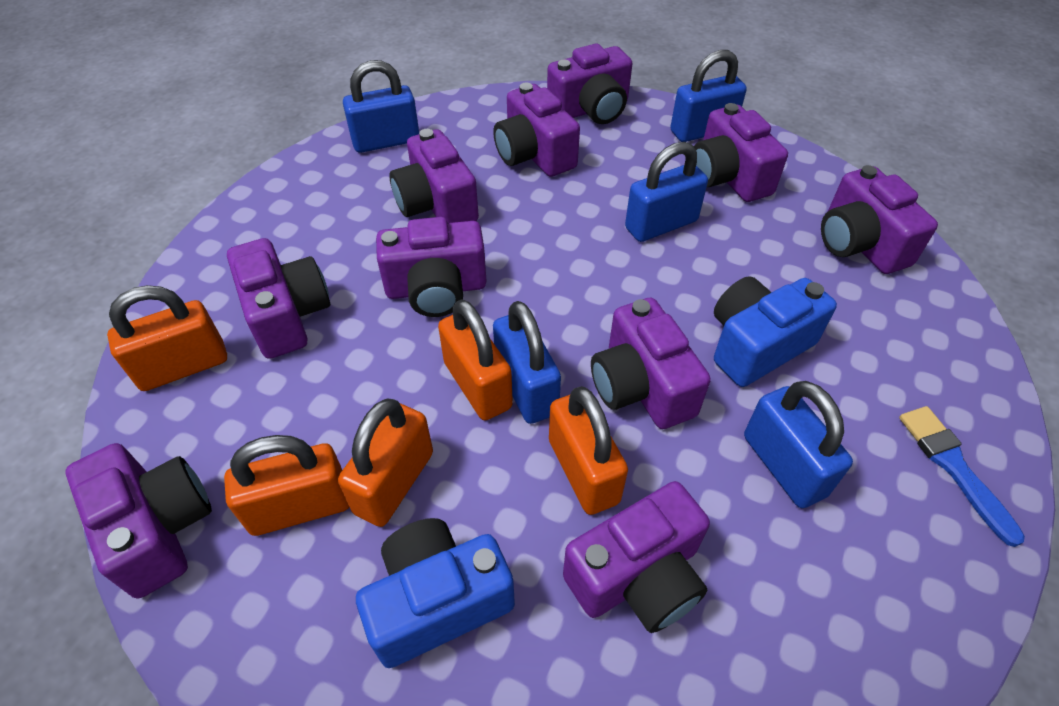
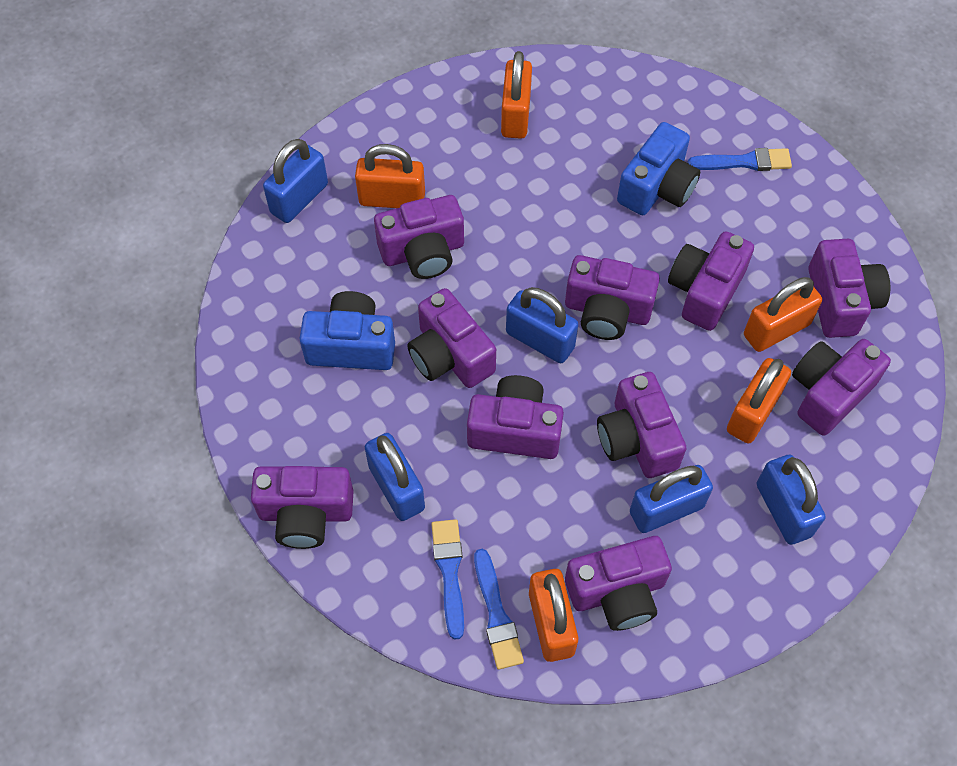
blue brush: [899,406,1025,547] = 1 -> [431,519,464,640] [474,549,524,670] [687,148,792,171] = 3

